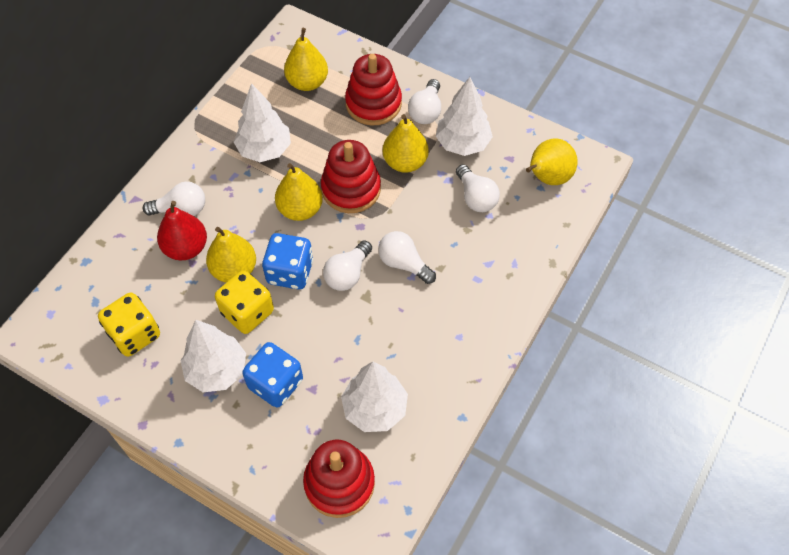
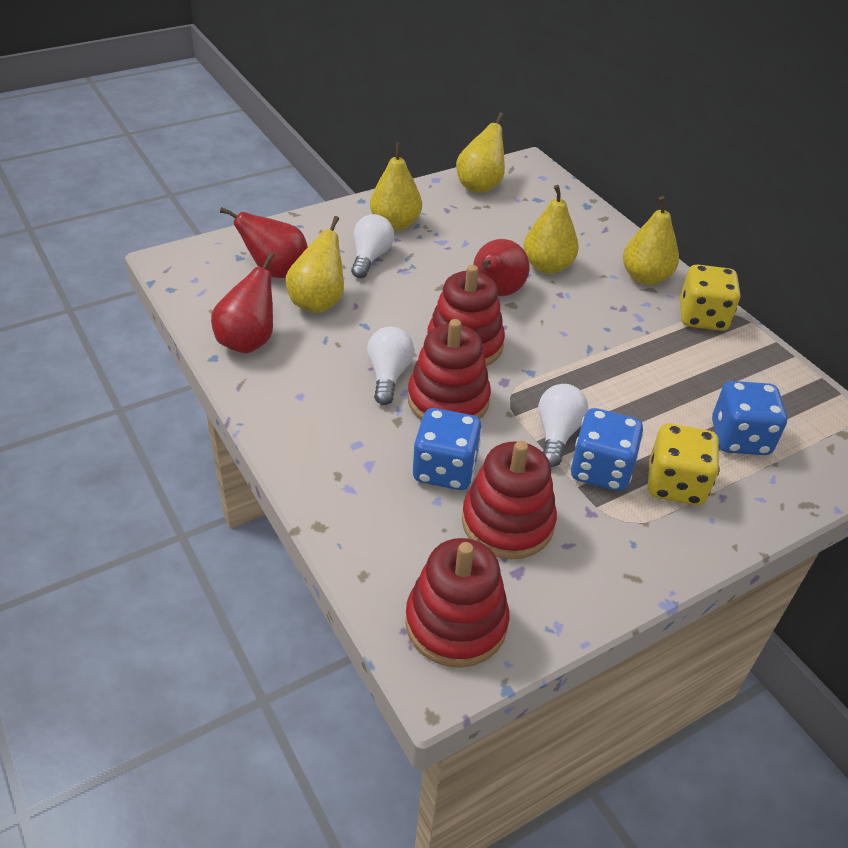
blue dice: [242,342,303,408] [262,233,313,290] = 2 -> [413,408,482,490] [570,408,644,491] [712,381,787,455] = 3
red pear: [157,201,207,260] = 1 -> [211,252,275,354] [220,207,308,278] [473,239,530,296] = 3
red stacking toy: [303,439,375,518] [321,140,381,213] [345,54,402,126] = 3 -> [405,538,509,668] [408,319,491,420] [427,265,505,366] [462,441,557,559] = 4
white light bulb: [143,182,205,216] [323,240,372,291] [378,231,436,284] [408,79,441,124] [456,164,500,212] = 5 -> [351,214,394,278] [367,327,414,405] [538,384,589,467] = 3
white tree: [181,320,246,392] [234,83,291,162] [341,362,408,432] [436,77,493,156] = 4 -> none = 0

